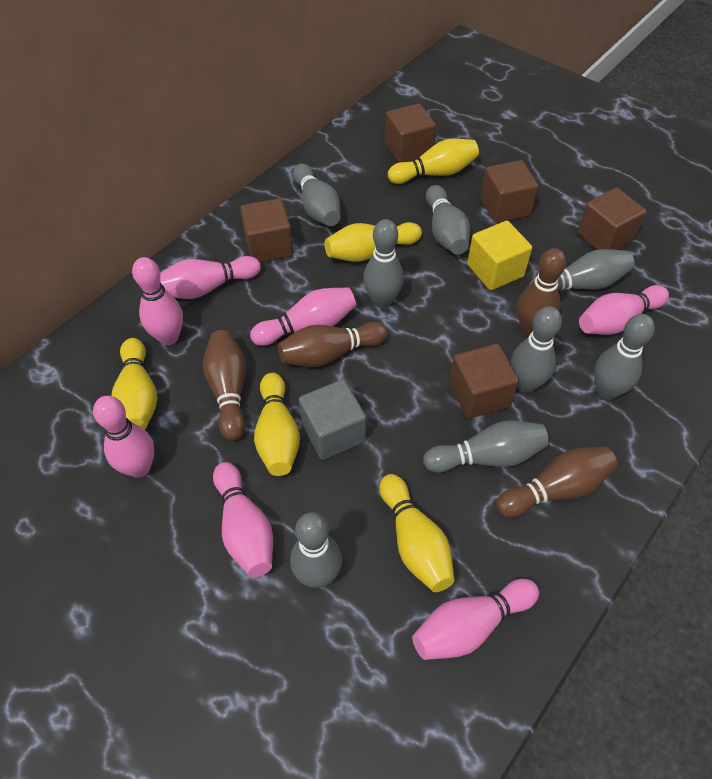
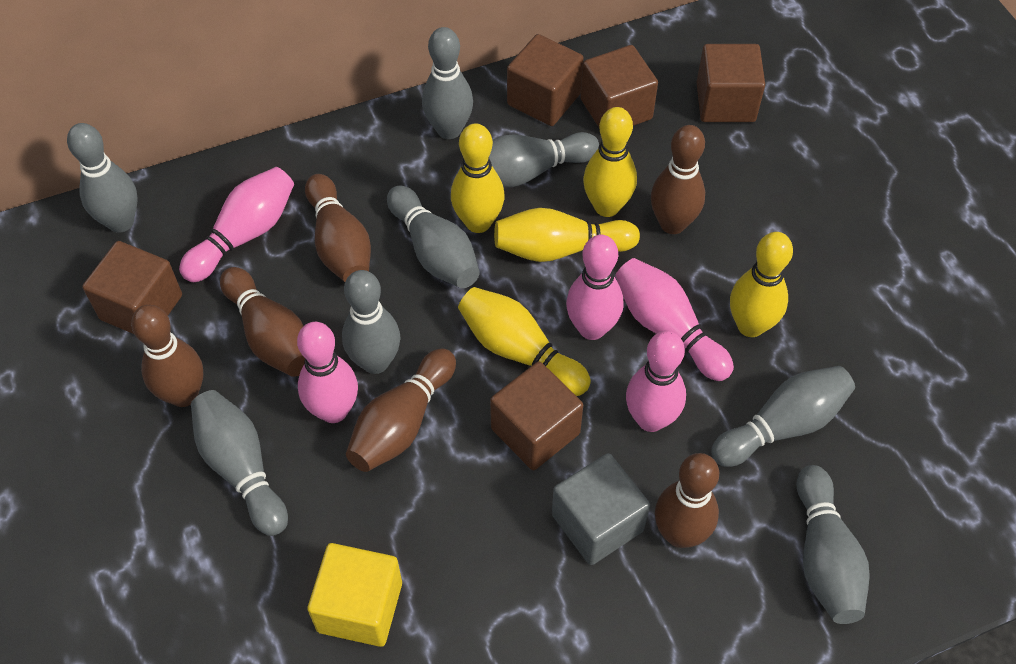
brown bowling pin: [203,330,246,441] [278,322,388,367] [496,446,617,518] [517,248,566,336] = 4 -> [131,305,203,407] [220,267,305,377] [305,174,371,282] [346,348,456,472] [651,125,705,234] [655,453,719,548] = 6
pink bowling pin: [93,396,155,478] [132,257,183,345] [160,256,261,299] [213,462,273,577] [250,287,356,346] [412,579,539,660] [579,285,669,335] = 7 -> [179,167,294,282] [297,322,358,423] [566,235,623,340] [615,258,734,381] [626,331,686,432] = 5

